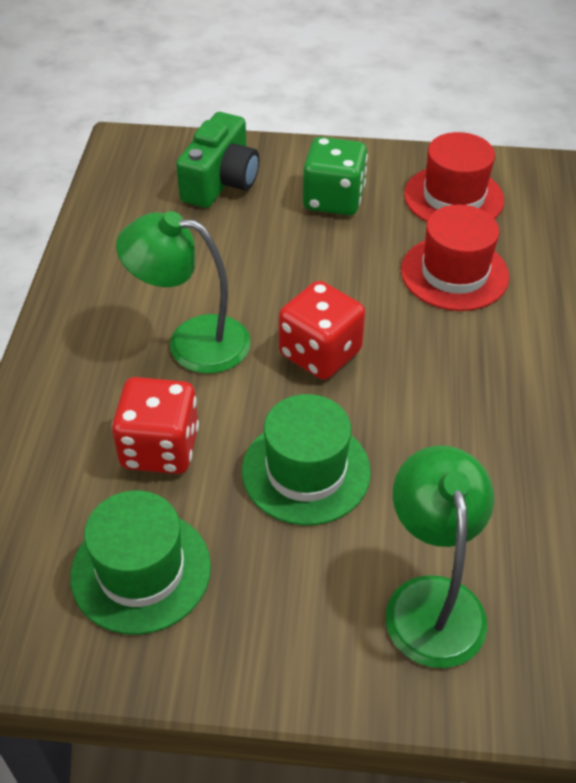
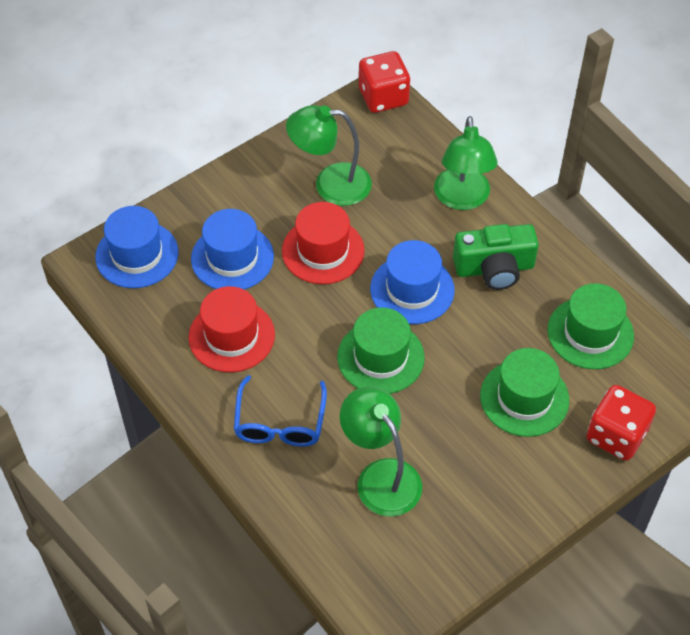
blue glasses: none = 0 -> [234,375,327,447] = 1
blue hat: none = 0 -> [95,206,178,288] [191,209,274,290] [370,240,455,324] = 3
green dice: [303,137,368,215] = 1 -> none = 0
green hat: [70,490,211,635] [242,394,371,525] = 2 -> [337,307,425,394] [480,348,569,437] [547,283,634,369] = 3
green lamp: [116,211,251,374] [386,445,494,668] = 2 -> [286,105,372,206] [340,386,422,517] [434,116,498,210] = 3

